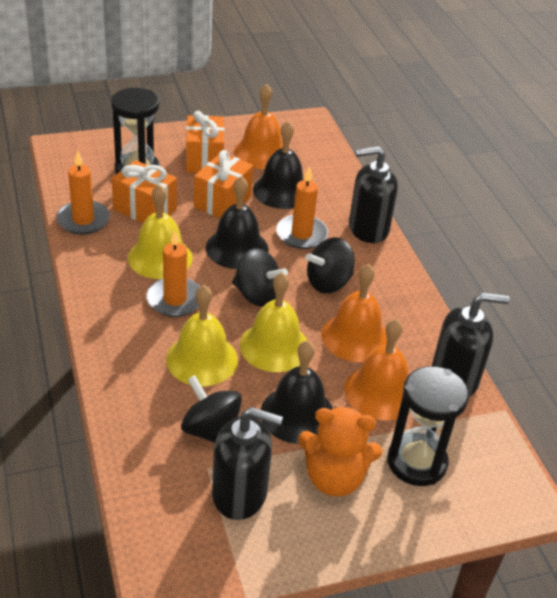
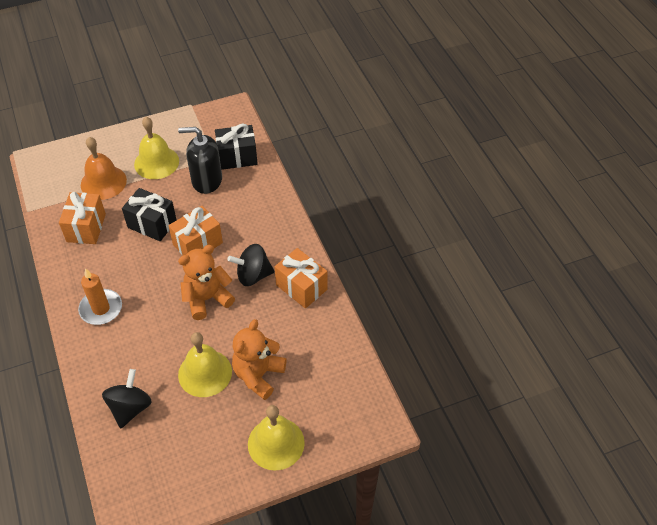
black bell: [206,176,269,269] [253,121,304,209] [261,340,333,444] = 3 -> none = 0
black gift: none = 0 -> [122,188,177,241] [215,124,258,170] = 2
black hourglass: [111,88,160,174] [387,366,469,486] = 2 -> none = 0
black soap dispenser: [212,407,283,520] [349,146,398,243] [432,292,510,397] = 3 -> [178,127,222,194] = 1
black spinning top: [181,375,242,443] [232,248,288,307] [306,237,355,294] = 3 -> [102,369,152,429] [227,244,275,286] = 2
orange bell: [234,84,283,169] [321,264,387,362] [344,319,410,420] = 3 -> [81,137,127,200] = 1
orange candle: [56,150,110,235] [146,230,200,317] [276,166,328,249] = 3 -> [78,268,122,325] = 1
orange teddy bear: [298,406,382,496] = 1 -> [178,245,235,320] [232,319,286,400] = 2

